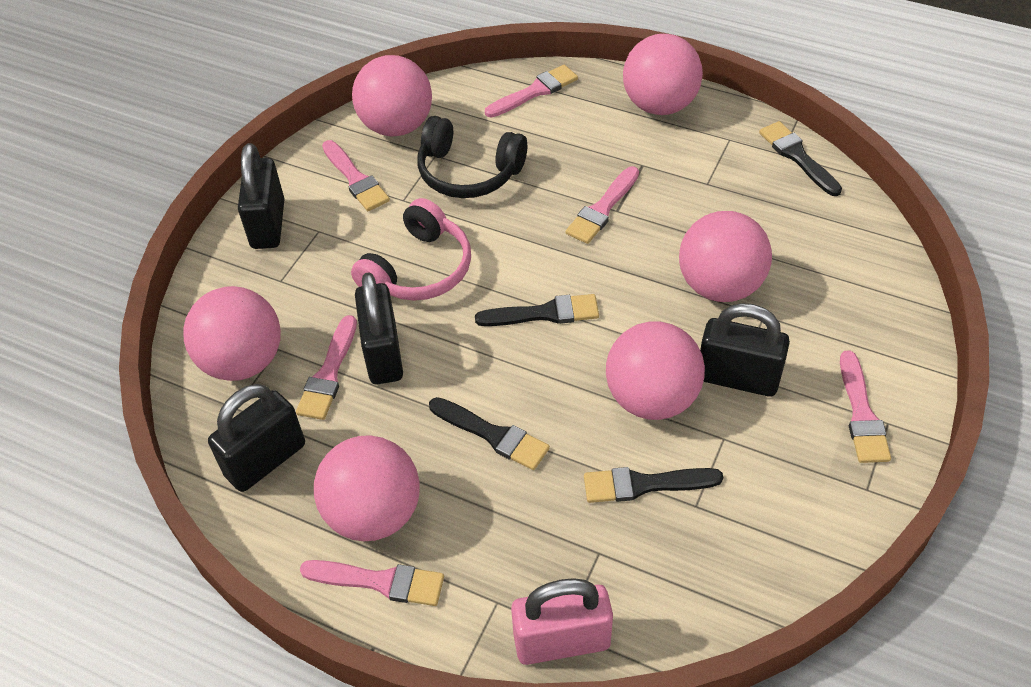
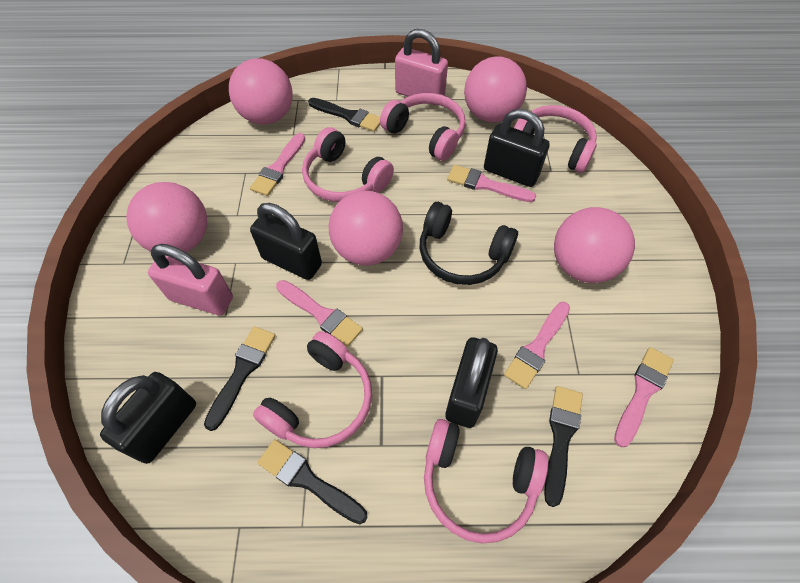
pink ball: [183,286,281,381] [314,435,420,541] [352,55,432,137] [606,322,705,420] [623,34,703,115] [679,211,772,302] = 6 -> [126,182,207,252] [229,59,293,125] [329,191,403,266] [464,56,527,123] [554,207,635,283] = 5
pink brush: [296,315,357,420] [300,560,444,606] [322,140,390,211] [485,65,578,118] [566,166,639,244] [840,350,891,463] = 6 -> [250,133,305,196] [276,280,363,347] [447,165,536,202] [504,302,570,389] [614,347,674,447] = 5
pink headphones: [351,198,471,301] = 1 -> [253,331,372,448] [302,127,394,202] [380,93,466,161] [424,419,549,544] [514,105,597,173] = 5
pink padlock: [511,578,613,665] = 1 -> [148,244,233,315] [395,29,448,105] = 2

